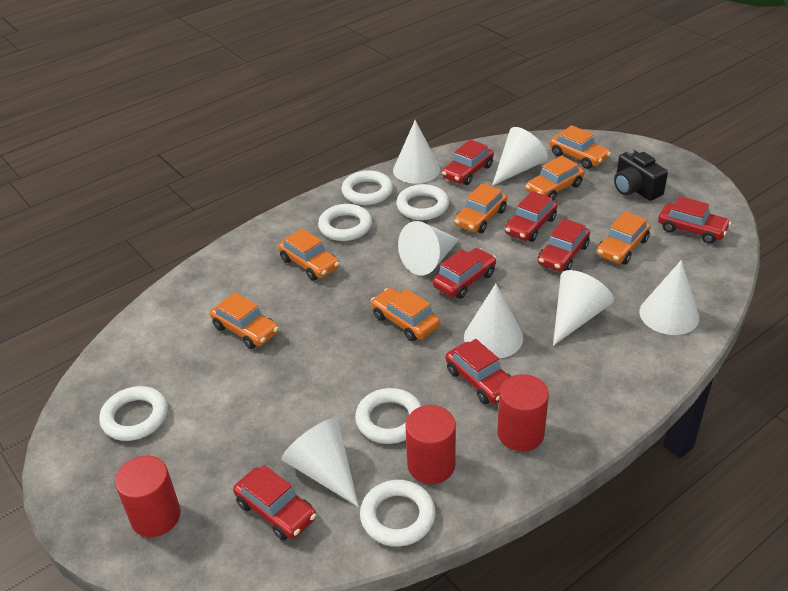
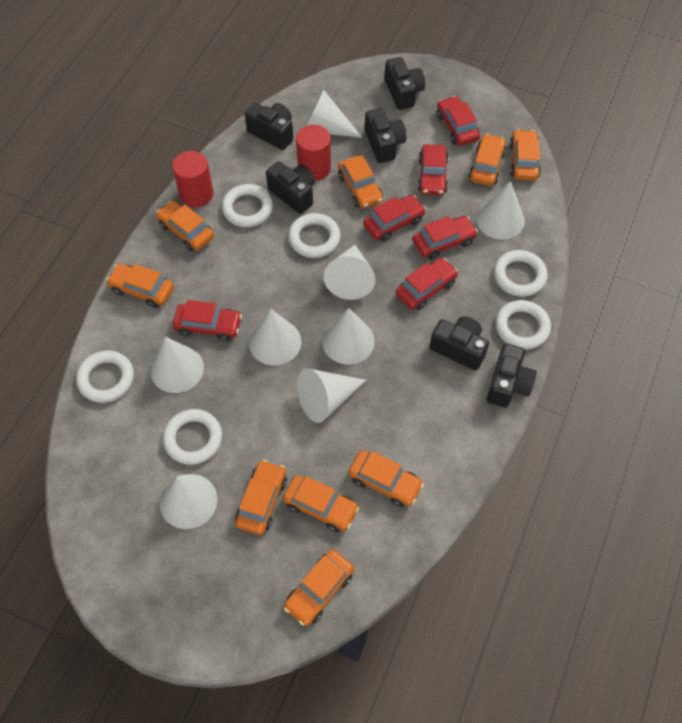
black camera: [614,149,668,201] = 1 -> [245,103,293,150] [266,161,315,214] [365,108,406,163] [385,57,425,110] [430,316,489,370] [487,343,537,407] = 6
orange car: [210,292,279,349] [278,228,340,280] [371,288,440,341] [454,183,507,233] [526,156,584,200] [549,125,611,169] [597,211,651,264] = 7 -> [106,263,174,308] [156,200,214,251] [235,460,287,535] [283,475,359,532] [284,550,354,626] [338,155,383,209] [348,450,424,507] [469,134,507,186] [509,129,541,180] = 9
red car: [233,465,317,540] [432,248,496,299] [442,139,494,185] [446,339,511,404] [505,191,558,242] [538,218,590,272] [658,196,731,244] = 7 -> [173,300,242,341] [363,195,426,242] [396,258,458,310] [412,216,478,260] [418,144,448,195] [437,96,480,146] = 6
red cylinder: [115,456,181,537] [405,405,456,484] [498,374,549,451] = 3 -> [172,151,214,207] [296,125,331,181] = 2
white cone: [281,418,359,507] [393,120,440,183] [398,221,460,275] [464,284,523,359] [492,127,548,186] [553,270,614,346] [639,260,699,335] = 7 -> [150,337,204,393] [160,474,217,529] [249,309,301,366] [297,368,367,423] [304,89,362,138] [322,308,375,365] [324,245,375,300] [476,181,525,240] = 8

